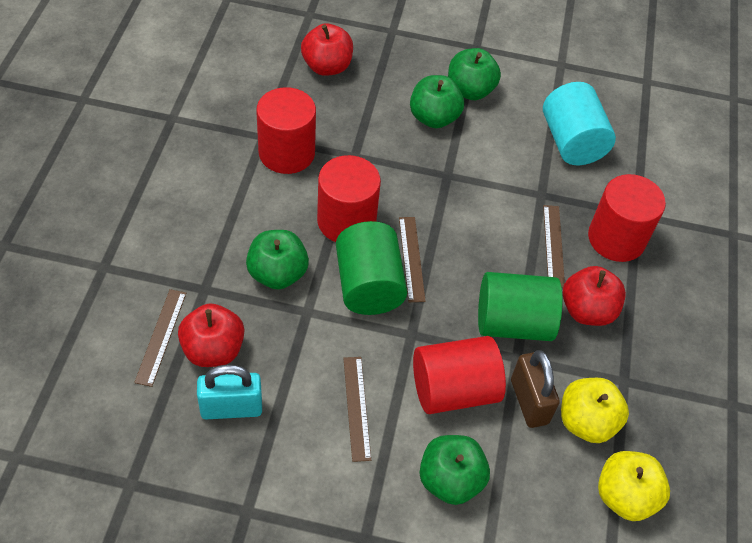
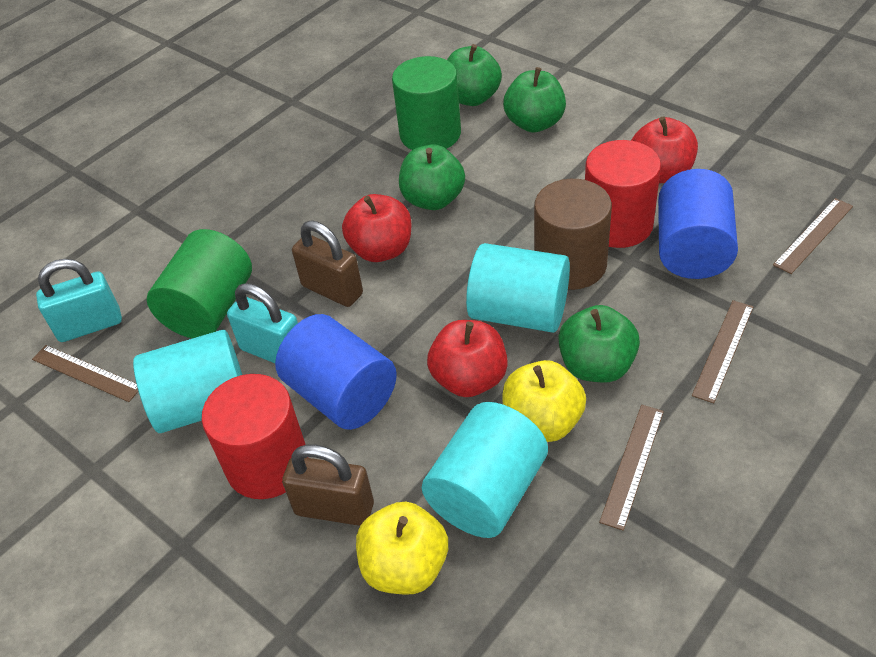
blue cylinder: none = 0 -> [275,314,397,430] [658,169,738,279] = 2
brown cylinder: none = 0 -> [534,179,612,290] = 1
brown padlock: [511,350,560,428] = 1 -> [282,444,374,526] [292,221,363,307] = 2
red cylinder: [256,87,316,174] [317,155,381,242] [413,336,506,414] [588,174,666,262] = 4 -> [202,374,308,499] [585,140,661,248] = 2
turquoise cylinder: [543,82,616,165] = 1 -> [133,330,242,433] [422,402,548,538] [466,243,570,333] = 3
turquoise padlock: [197,365,262,419] = 1 -> [36,259,122,342] [227,283,298,363] = 2

